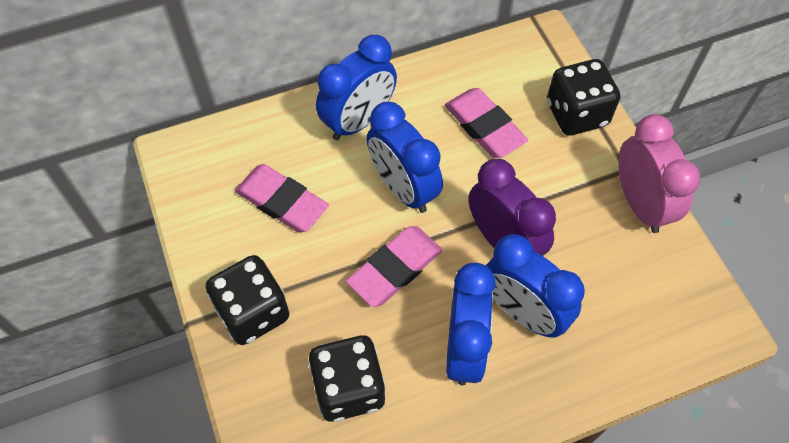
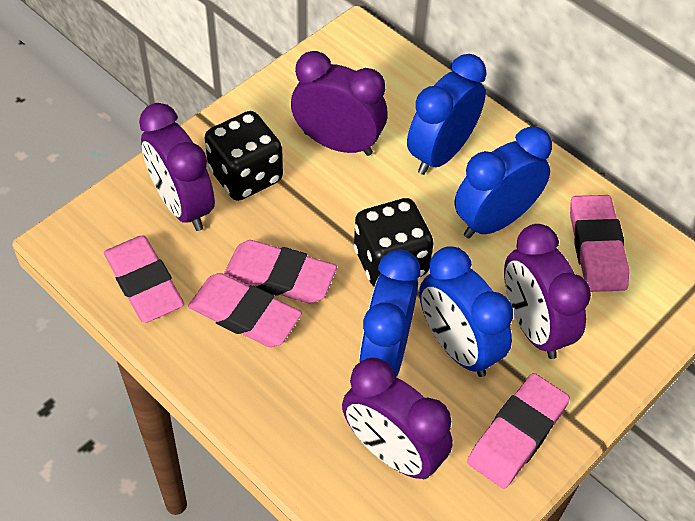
black dice: [206,255,289,345] [308,336,386,422] [547,59,620,136] = 3 -> [205,111,283,201] [354,198,434,286] = 2
pink clock: [618,114,700,233] = 1 -> none = 0
pink eraser: [235,164,329,232] [346,226,443,307] [445,88,528,158] = 3 -> [104,236,184,323] [188,273,302,347] [224,240,337,303] [467,373,570,489] [570,195,629,292] = 5
purple clock: [468,159,556,256] = 1 -> [139,103,215,231] [291,51,388,156] [342,357,453,479] [504,224,591,359] = 4

